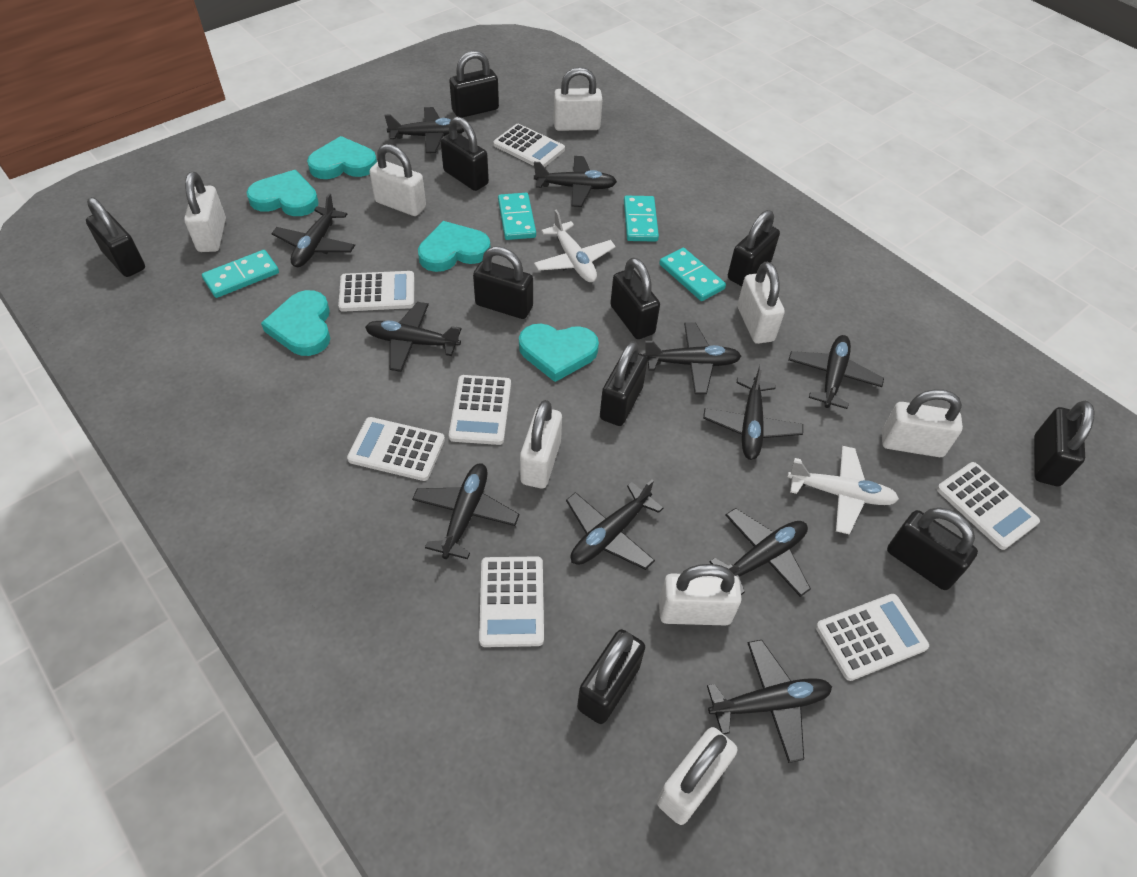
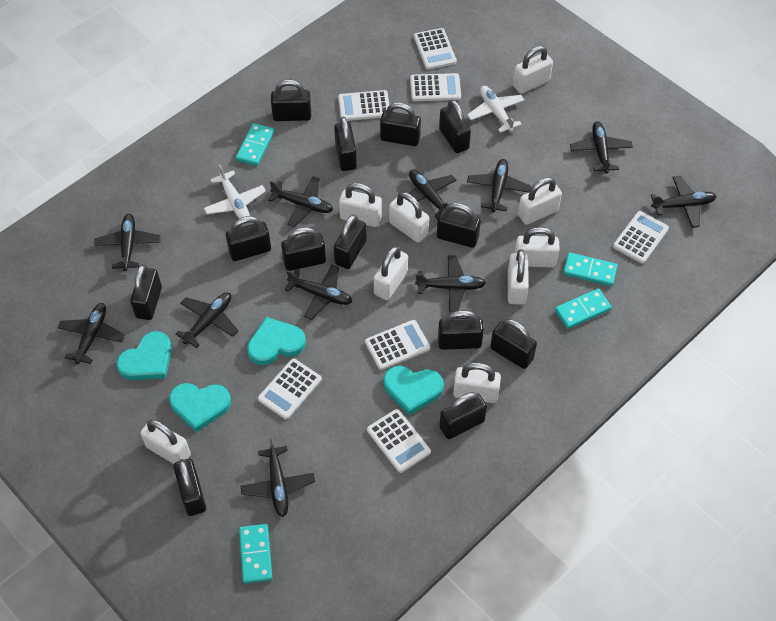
black padlock: [86,197,145,277] [441,116,489,191] [449,51,499,118] [473,246,533,319] [577,629,645,724] [600,341,648,426] [610,258,660,339] [728,210,780,286] [887,508,978,590] [1034,401,1095,486] = 10 -> [130,265,162,320] [173,458,206,516] [226,216,271,261] [271,79,311,121] [281,227,326,271] [334,117,357,171] [334,214,367,269] [380,102,421,146] [437,203,481,248] [438,310,484,350] [439,100,471,153] [439,392,487,439] [490,319,537,369] = 13
turquoise heart: [246,170,319,216] [261,290,331,356] [307,136,377,179] [418,221,491,272] [519,324,599,382] = 5 -> [117,331,172,380] [169,383,231,432] [247,317,306,365] [384,366,444,415] = 4
white padlock: [184,172,226,252] [369,144,426,216] [520,400,562,489] [554,67,603,131] [657,727,738,825] [659,564,742,626] [737,262,785,344] [882,389,963,457] = 8 -> [141,419,191,464] [339,183,382,227] [374,246,408,300] [389,192,429,243] [453,362,501,403] [508,249,529,305] [513,46,553,94] [515,227,559,267] [518,177,562,225] = 9

